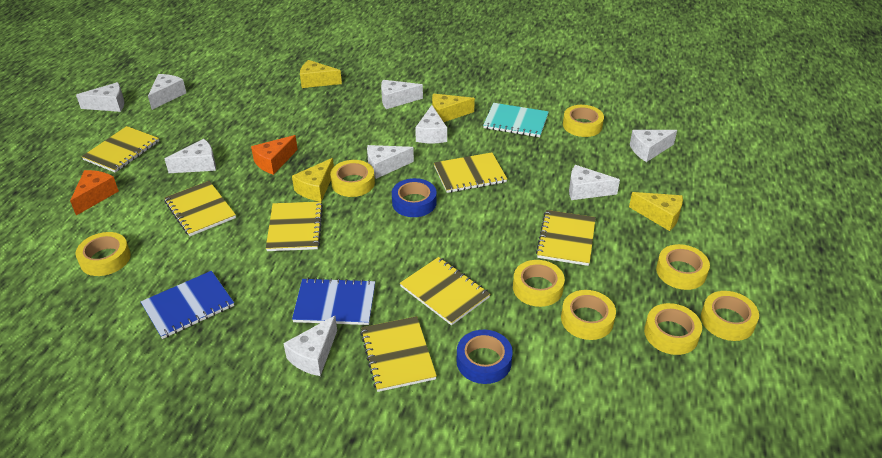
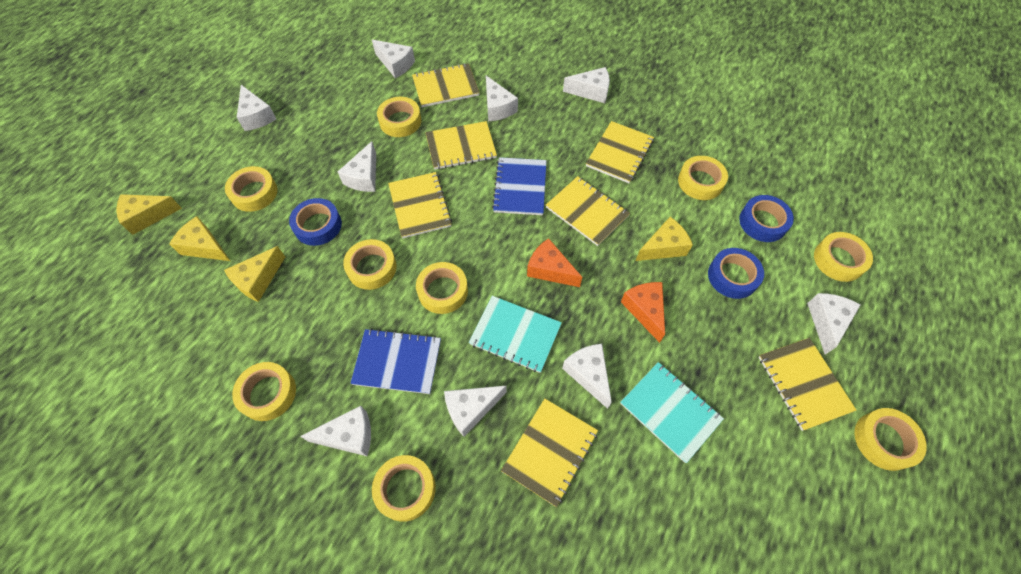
blue tape: [392,178,437,217] [457,330,513,384] = 2 -> [289,198,342,246] [708,248,764,299] [739,195,794,242] = 3
turquoise notebook: [483,103,549,137] = 1 -> [469,296,562,373] [620,362,724,463] = 2
yellow tape: [76,232,131,276] [330,160,375,197] [513,260,565,307] [561,290,616,340] [563,105,604,137] [644,303,702,355] [656,244,710,290] [701,291,759,341] = 8 -> [225,166,277,212] [232,362,296,421] [343,239,397,290] [372,455,436,522] [377,97,421,137] [416,262,468,314] [678,156,728,200] [814,232,873,282] [854,408,927,471] = 9

